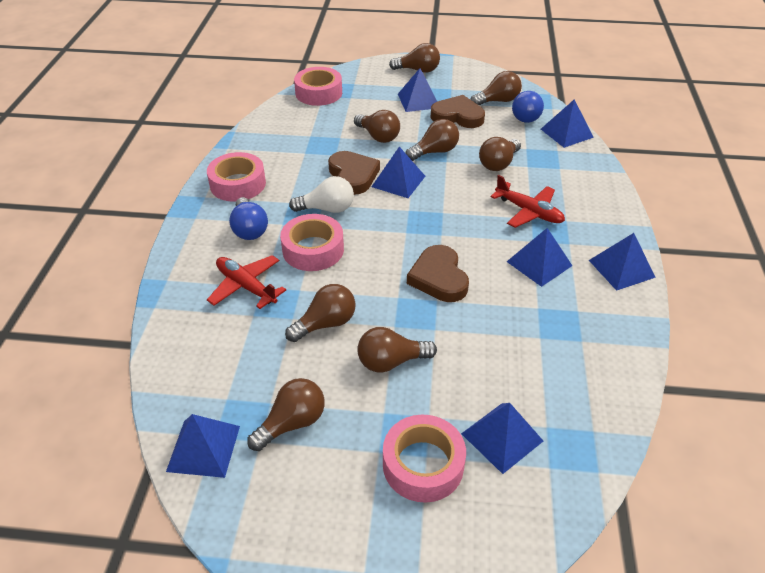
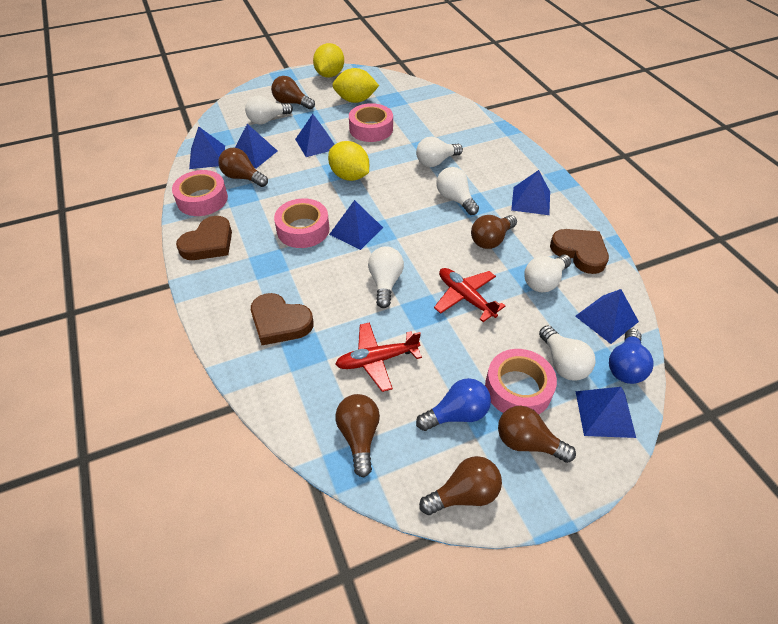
brown light bulb: [247,378,325,451] [285,284,356,342] [354,110,400,143] [357,327,437,373] [389,43,440,73] [406,119,459,161] [470,71,522,105] [479,137,521,171] = 8 -> [219,148,268,187] [271,76,315,109] [335,394,380,477] [419,456,502,515] [471,215,517,249] [498,406,576,463] = 6
white light bulb: [289,176,354,213] = 1 -> [245,96,293,124] [368,246,404,308] [416,137,463,167] [436,167,479,215] [524,255,571,292] [539,325,595,381] = 6
yellow lemon: none = 0 -> [313,43,344,77] [328,141,369,181] [332,68,379,103] = 3

